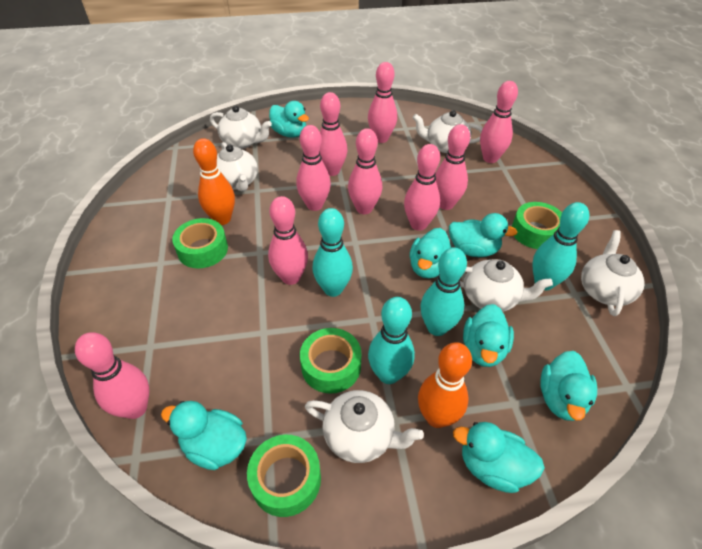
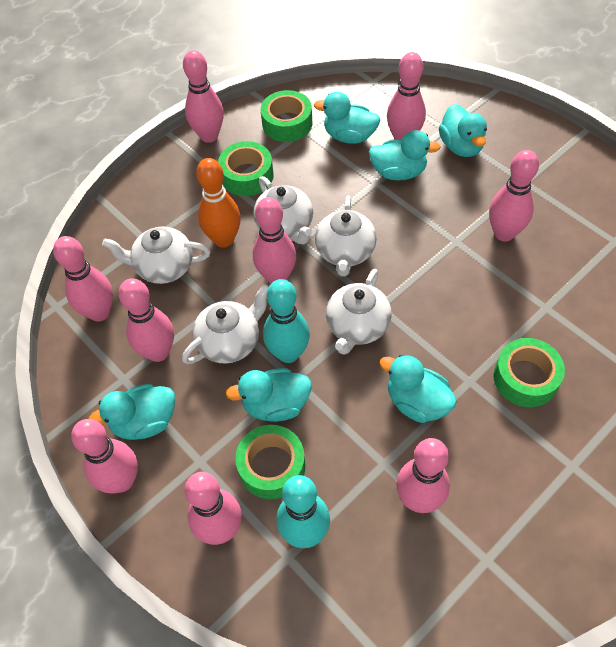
orange bowling pin: [193,138,235,225] [418,342,472,428] = 2 -> [196,158,241,248] = 1
turquoise bowling pin: [312,208,353,297] [368,297,415,384] [420,248,467,336] [532,202,589,290] = 4 -> [263,279,310,363] [276,475,330,548] = 2
turquoise duck: [161,401,247,470] [269,101,309,138] [410,228,453,278] [449,213,518,257] [453,422,545,493] [463,304,514,367] [540,351,597,421] = 7 -> [89,384,175,440] [226,368,312,422] [314,92,380,144] [368,130,440,180] [379,354,457,423] [439,104,487,157] = 6
white teapot: [210,106,272,149] [217,142,258,192] [305,390,424,463] [413,110,483,153] [460,259,553,312] [581,230,644,316] = 6 -> [102,227,210,284] [182,284,269,364] [253,176,313,245] [315,196,377,277] [326,269,392,355] = 5

